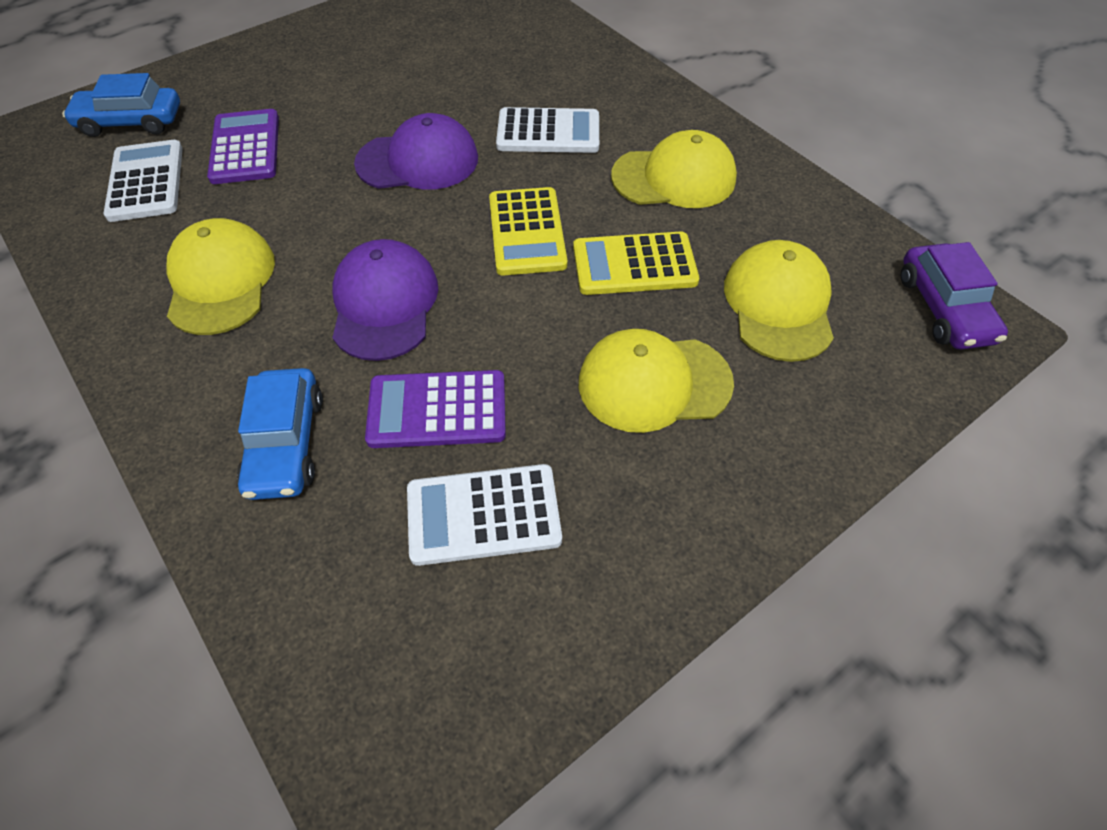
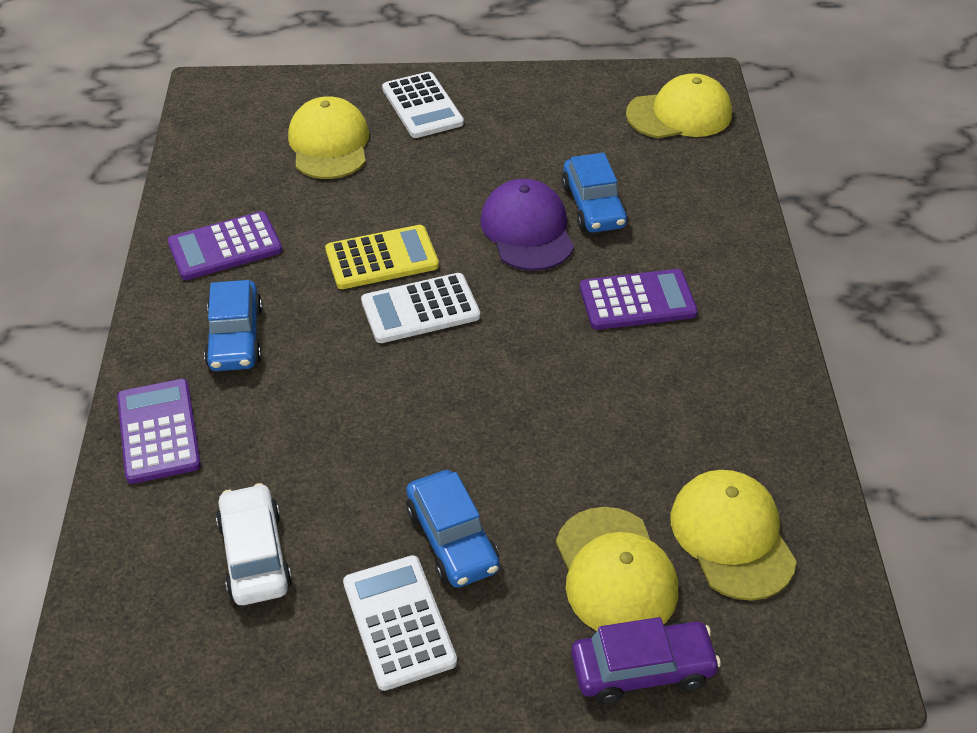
blue car: [62,73,180,137] [237,368,323,500] = 2 -> [204,280,263,371] [406,470,500,588] [562,153,628,233] = 3
purple calculator: [207,109,279,184] [365,370,506,448] = 2 -> [117,379,201,484] [167,211,282,280] [580,269,698,330] = 3
purple cap: [332,239,438,361] [354,113,478,190] = 2 -> [480,179,574,271] = 1
white car: none = 0 -> [216,483,292,605] = 1
yellow calculator: [489,187,567,276] [573,232,699,295] = 2 -> [325,225,439,289] = 1

